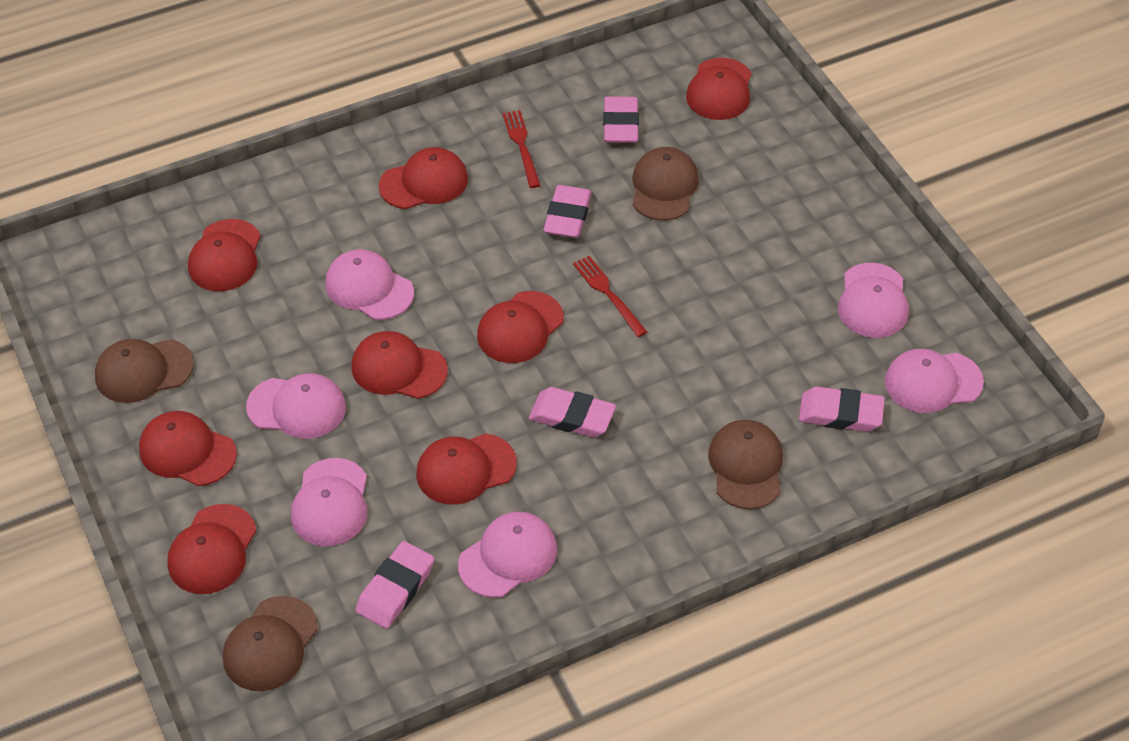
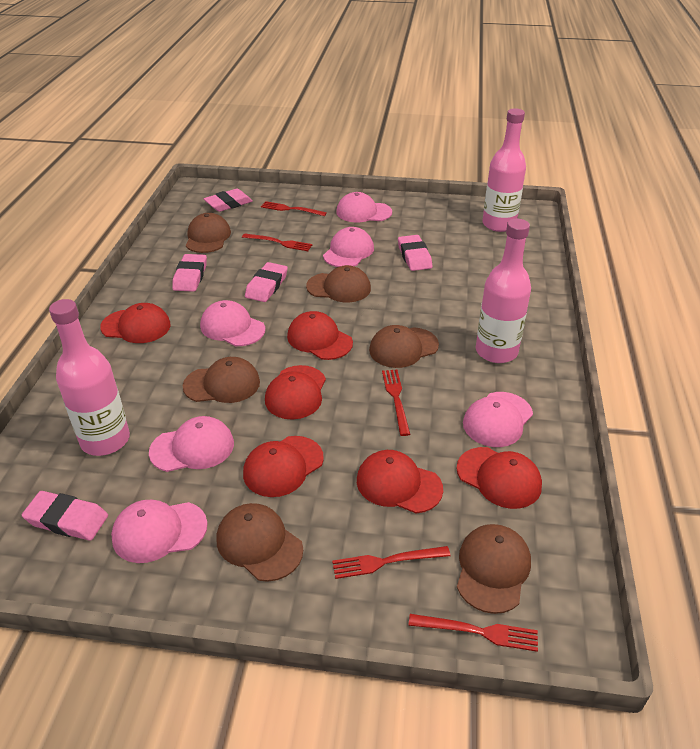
brown cap: [95,339,194,403] [223,596,318,691] [633,147,699,221] [708,420,783,509] = 4 -> [183,357,260,403] [186,213,231,253] [216,503,303,582] [306,265,371,302] [369,325,439,368] [457,524,531,614] = 6
pink bottle: none = 0 -> [49,299,130,456] [476,219,531,363] [482,108,526,232] = 3
red cap: [139,411,237,486] [167,504,256,594] [188,219,261,291] [352,331,448,399] [379,147,468,209] [416,433,517,505] [477,291,564,363] [686,58,751,120] = 8 -> [100,303,171,343] [243,436,324,497] [265,365,326,420] [287,311,353,360] [357,450,443,513] [457,447,542,509] = 6
red fork: [502,110,541,188] [573,256,647,337] = 2 -> [242,233,312,251] [261,201,327,216] [332,546,450,579] [382,370,410,436] [408,614,538,652] = 5

